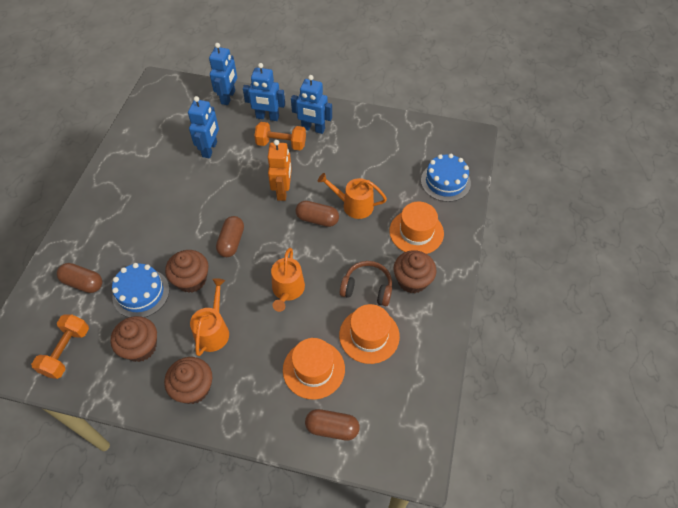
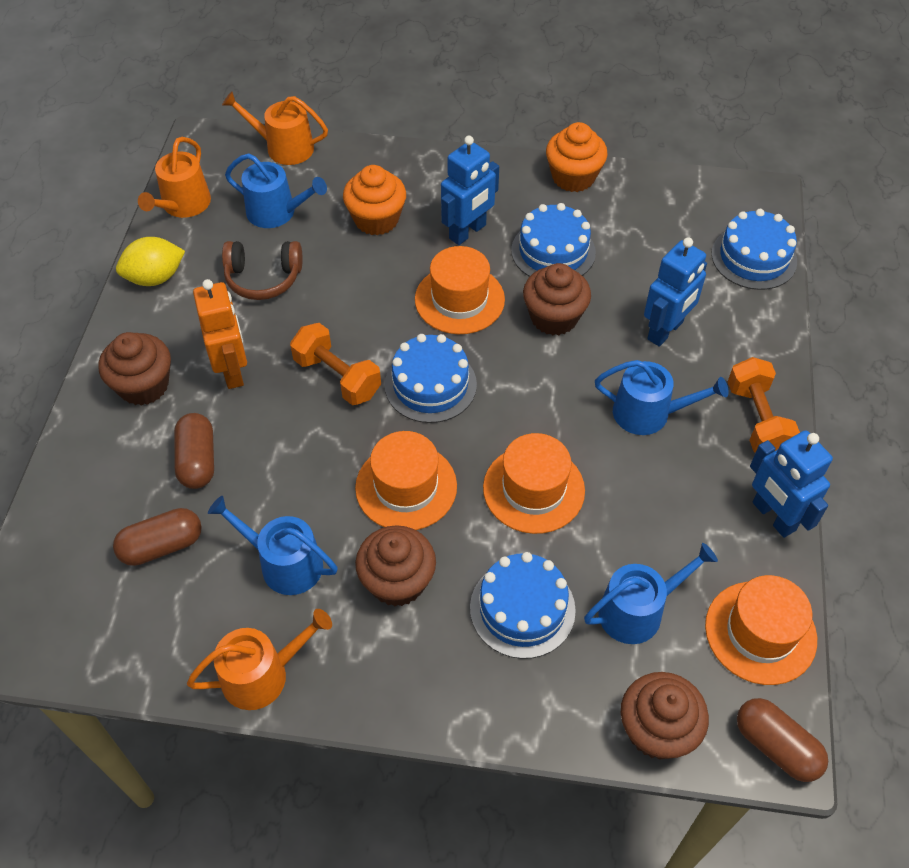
blue cake: [112,263,169,317] [421,154,471,202] = 2 -> [385,334,477,423] [470,552,576,659] [511,203,596,277] [711,209,797,290] = 4
blue robot: [188,96,219,158] [209,43,237,105] [243,63,285,121] [291,75,332,134] = 4 -> [441,135,499,245] [644,237,707,347] [750,430,833,538] = 3
blue watering can: none = 0 -> [208,496,338,595] [225,154,327,228] [584,543,718,644] [595,360,729,435] = 4
brown capsule: [57,263,102,293] [216,216,244,257] [295,201,339,227] [305,409,360,441] = 4 -> [113,508,202,566] [174,413,214,489] [737,698,828,782] = 3
orange cupcake: none = 0 -> [343,165,406,235] [546,122,608,192] = 2
orange hat: [283,338,345,399] [339,304,400,364] [389,201,444,254] = 3 -> [355,431,457,530] [415,246,505,334] [483,433,585,534] [705,575,817,685] = 4
yellow lemon: none = 0 -> [116,237,185,286] = 1

